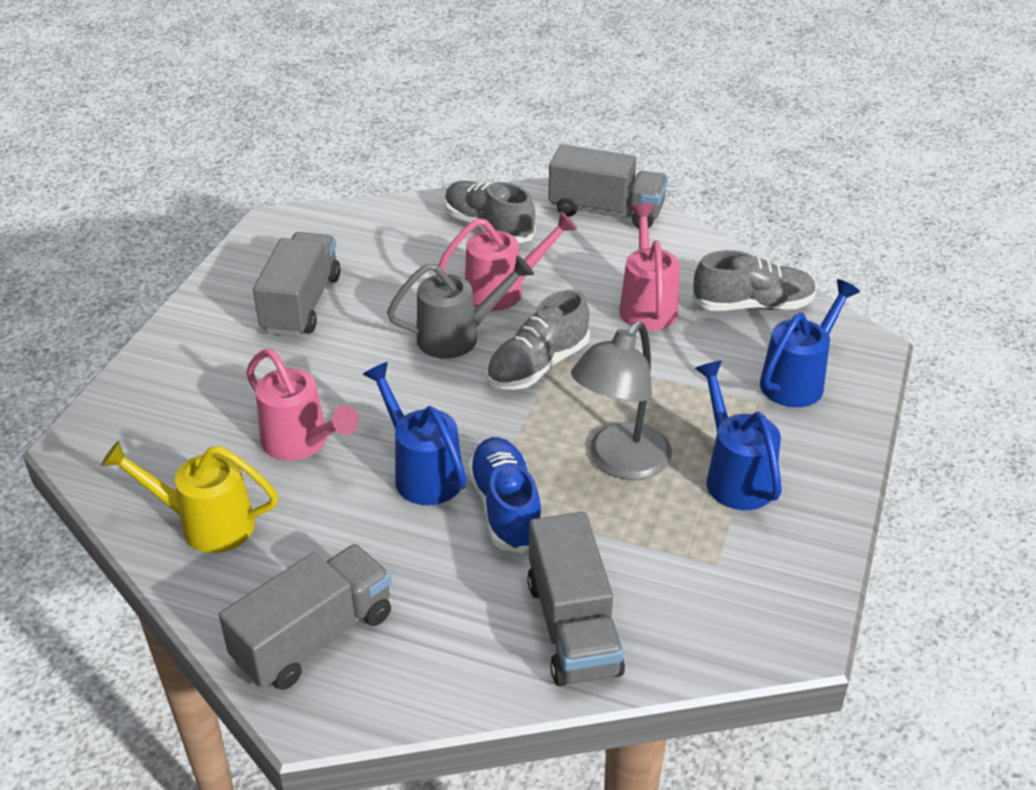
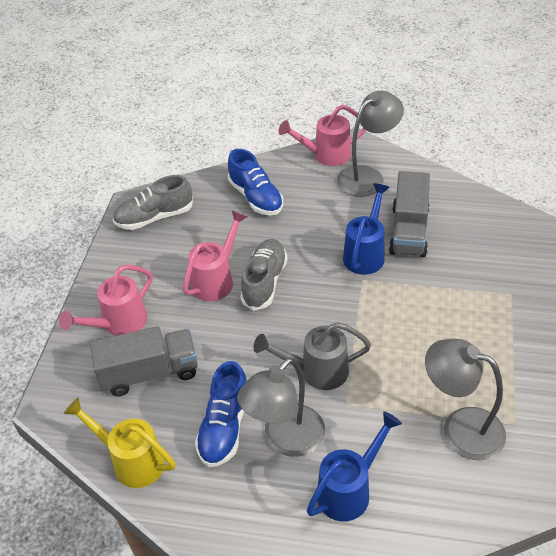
blue shoe: [468,437,541,553] = 1 -> [195,361,247,467] [228,149,283,215] = 2
blue watering can: [362,362,467,505] [695,361,782,510] [760,279,860,408] = 3 -> [307,411,402,521] [343,183,390,275] = 2
grey lamp: [571,322,672,480] = 1 -> [237,358,325,457] [337,91,404,197] [425,339,506,460] = 3
grey shoe: [444,181,536,243] [486,290,590,390] [692,250,817,311] = 3 -> [113,175,193,230] [240,239,288,311] = 2
grey truck: [219,544,391,690] [253,232,341,337] [527,512,625,687] [548,144,668,228] = 4 -> [90,326,198,396] [389,171,430,257] = 2

